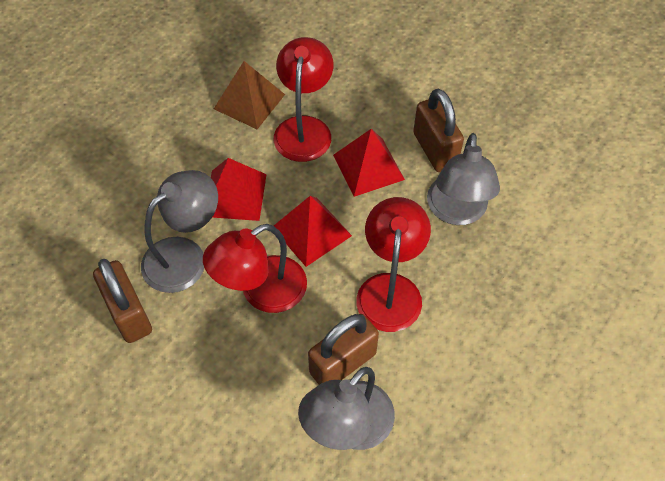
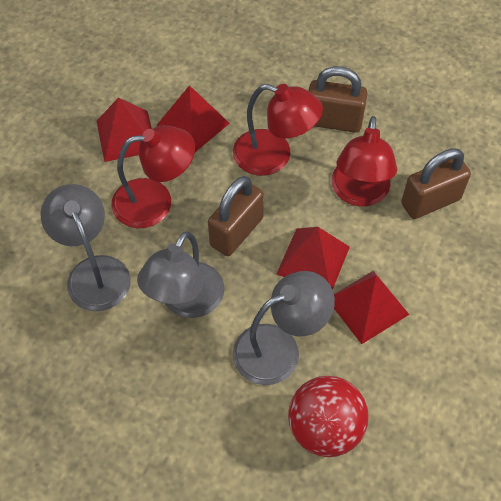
brown pyramid: [214,61,285,129] = 1 -> none = 0
red ball: none = 0 -> [288,376,369,457] = 1
red pyramid: [211,158,267,221] [274,196,352,267] [333,129,405,197] = 3 -> [97,97,152,162] [156,85,230,152] [277,227,350,290] [334,271,410,344] = 4

